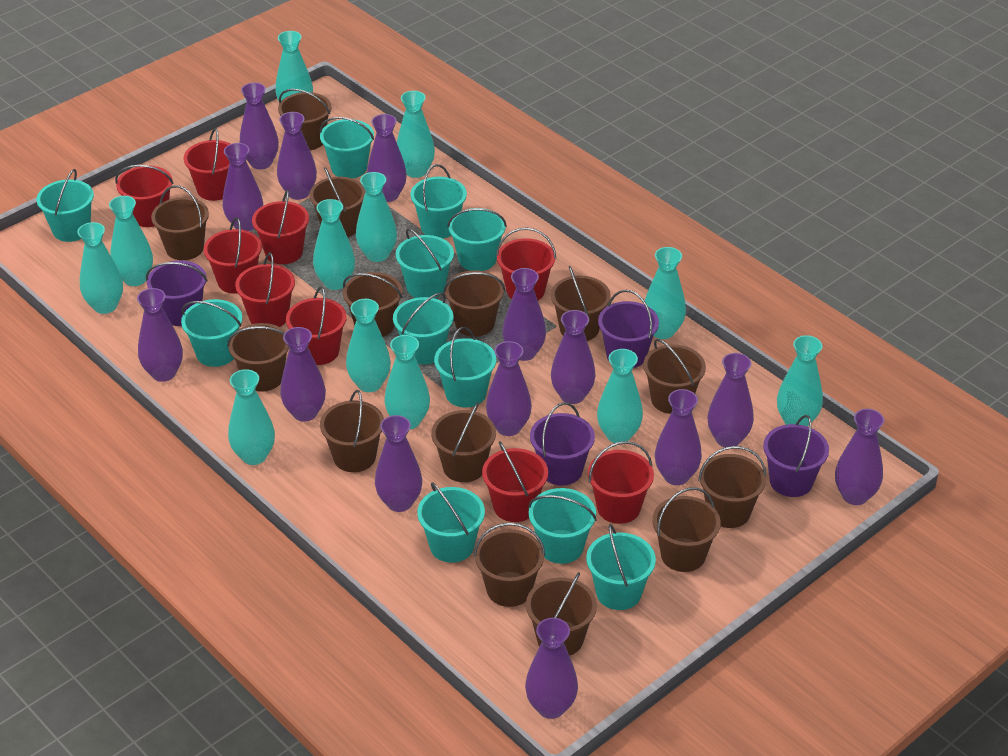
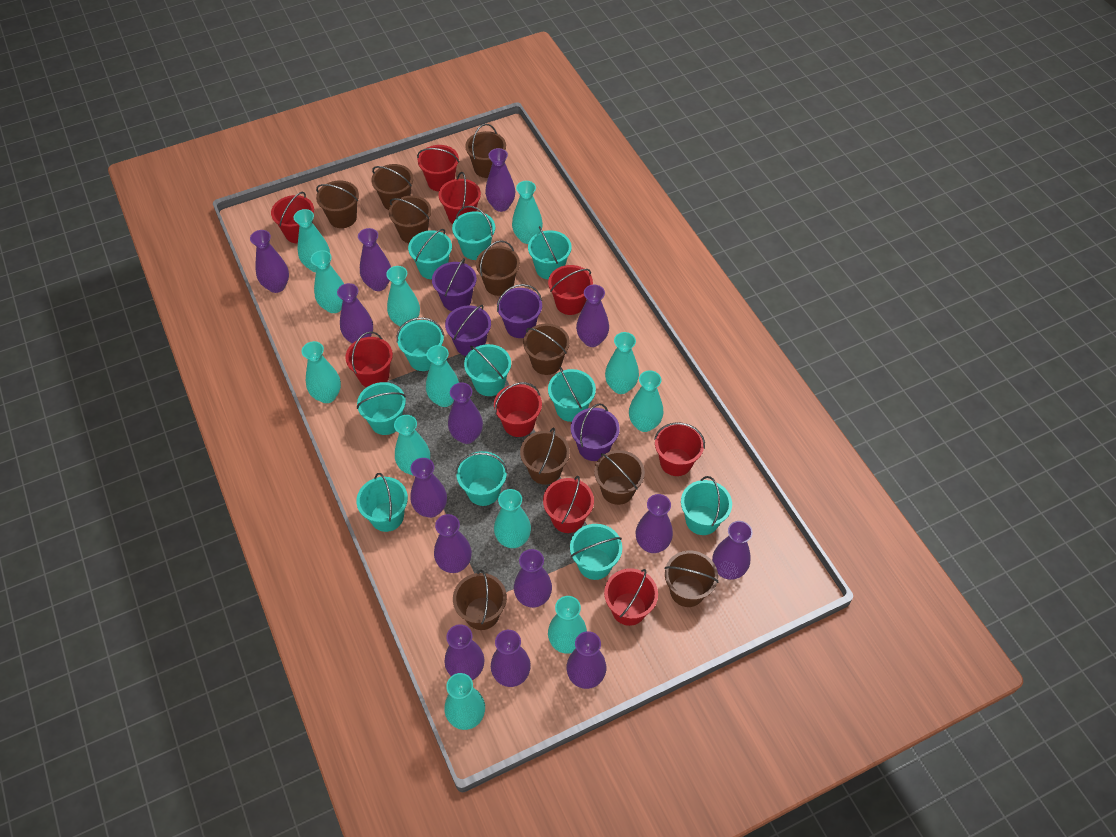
brown bucket: [151,185,209,260] [227,323,289,392] [278,89,332,150] [309,167,366,237] [320,390,384,472] [343,272,402,337] [431,402,496,482] [444,270,505,337] [474,523,545,607] [526,572,597,656] [551,266,611,341] [643,339,706,414] [652,487,721,572] [698,446,766,528] = 14 -> [316,180,359,228] [371,164,413,210] [389,196,431,243] [453,570,507,630] [465,124,506,178] [476,240,520,296] [520,428,570,485] [523,323,570,375] [594,450,645,505] [664,550,718,607] = 10

